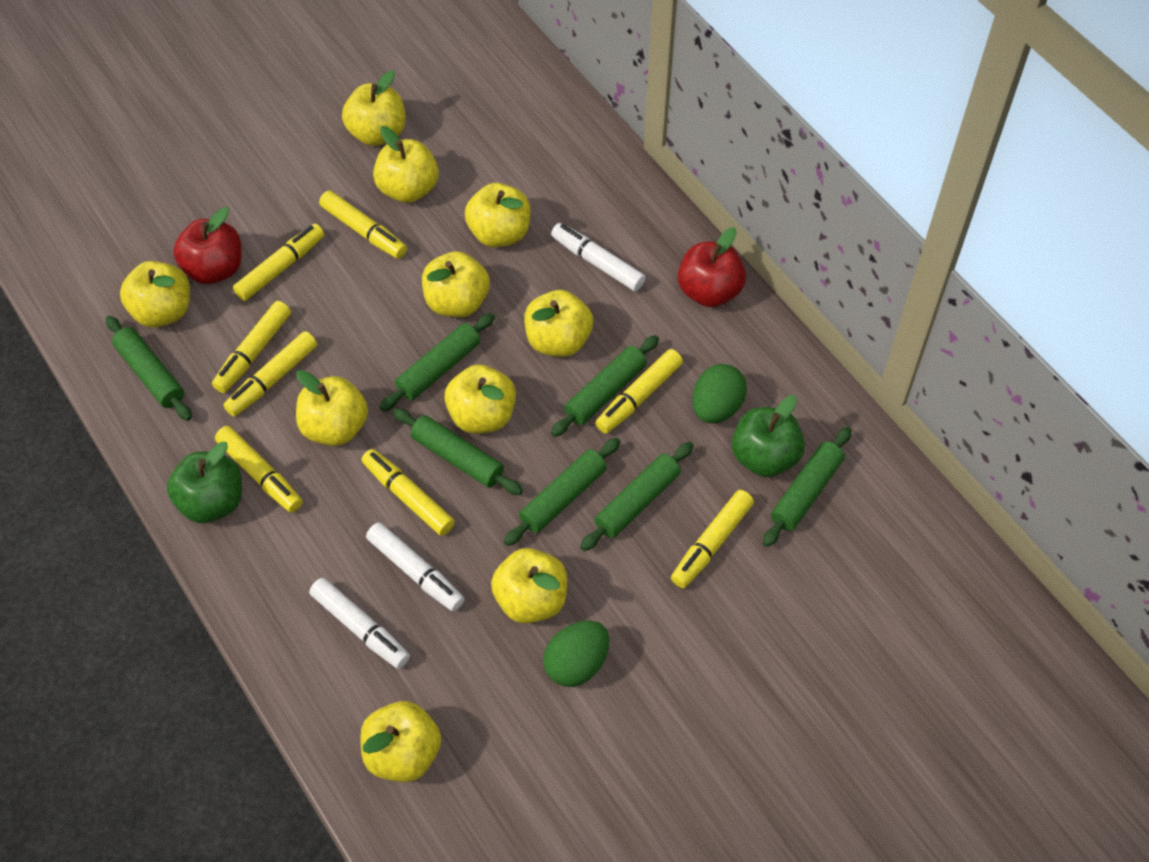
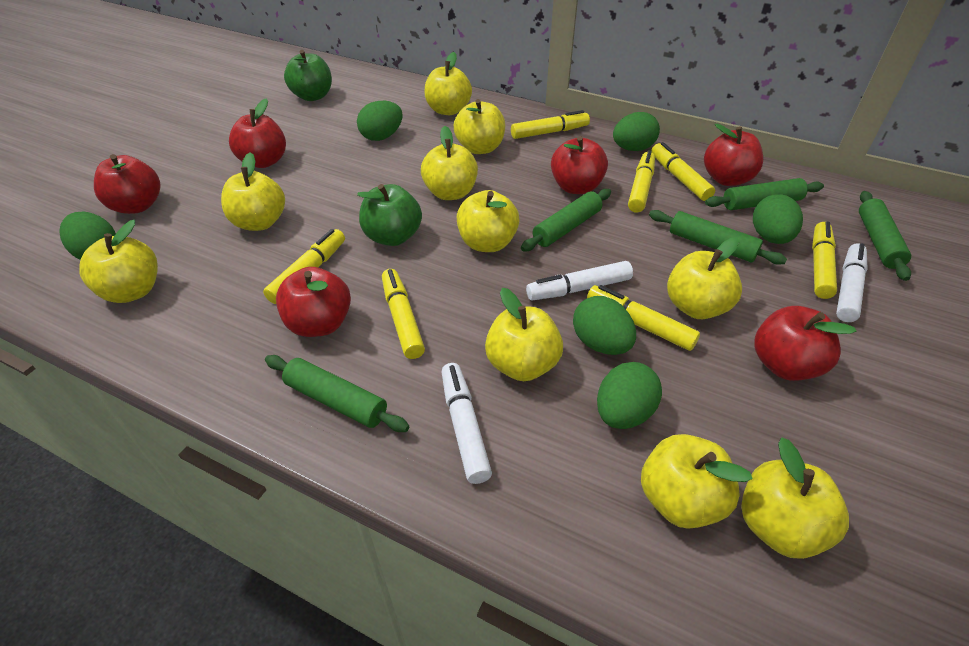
green egg: [543,621,609,687] [692,364,747,423] = 2 -> [60,212,116,260] [357,101,403,141] [573,296,636,355] [597,362,662,429] [613,112,660,151] [753,194,803,244] = 6
green rolling pin: [106,316,192,421] [379,313,495,411] [393,408,523,495] [504,438,620,546] [551,335,659,437] [580,442,693,551] [763,427,851,547] = 7 -> [265,355,409,432] [521,189,611,251] [649,210,787,265] [705,178,824,210] [859,191,911,281] = 5
red apple: [173,207,242,284] [678,227,746,307] = 2 -> [94,154,160,214] [229,99,286,168] [276,267,351,337] [551,136,608,194] [704,123,763,186] [754,306,857,381] = 6
yellow marker: [212,301,291,393] [215,426,303,513] [223,331,317,417] [233,224,324,301] [319,190,407,259] [362,449,455,536] [595,349,683,434] [671,490,754,588] = 8 -> [263,229,345,304] [382,269,425,359] [511,110,590,139] [587,285,700,351] [628,151,655,212] [651,142,715,201] [812,221,837,299] = 7

